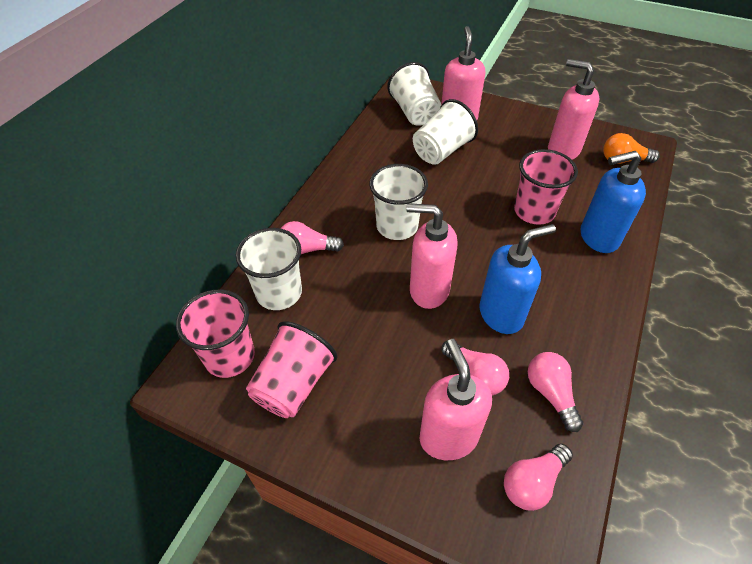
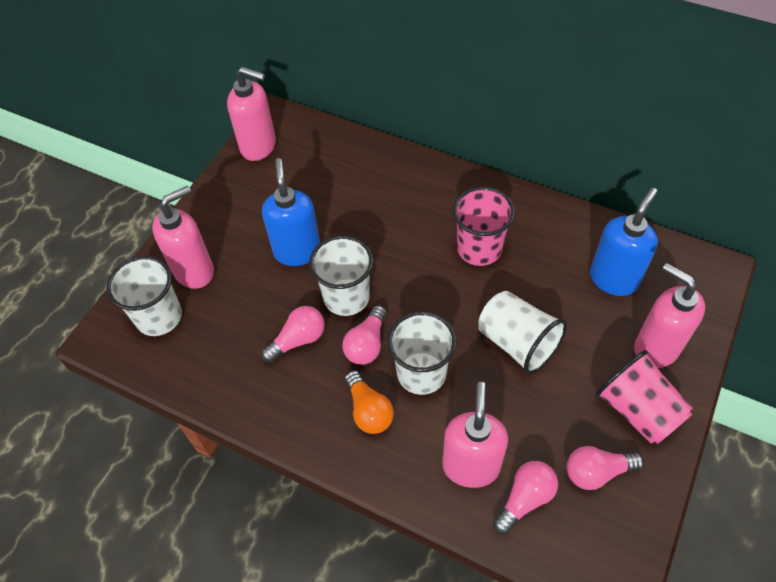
pink cup: [176,290,255,378] [246,321,338,418] [514,149,578,225] = 3 -> [453,187,515,266] [595,350,693,444] = 2

